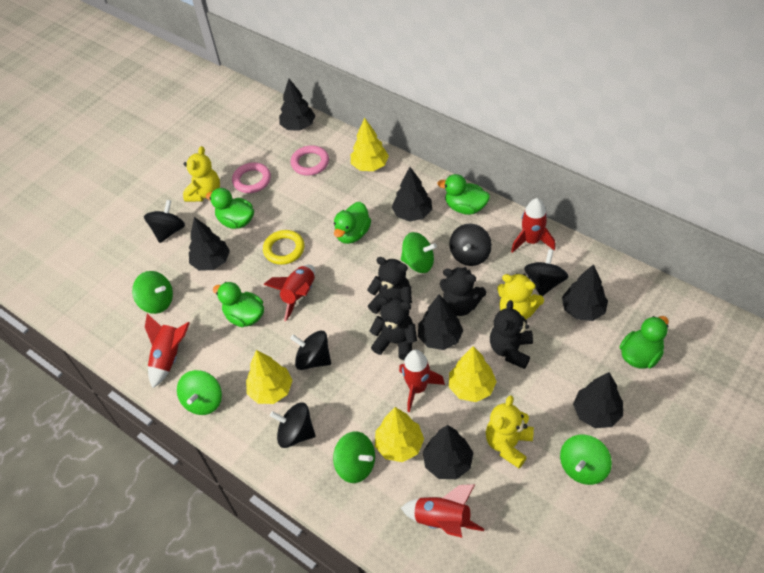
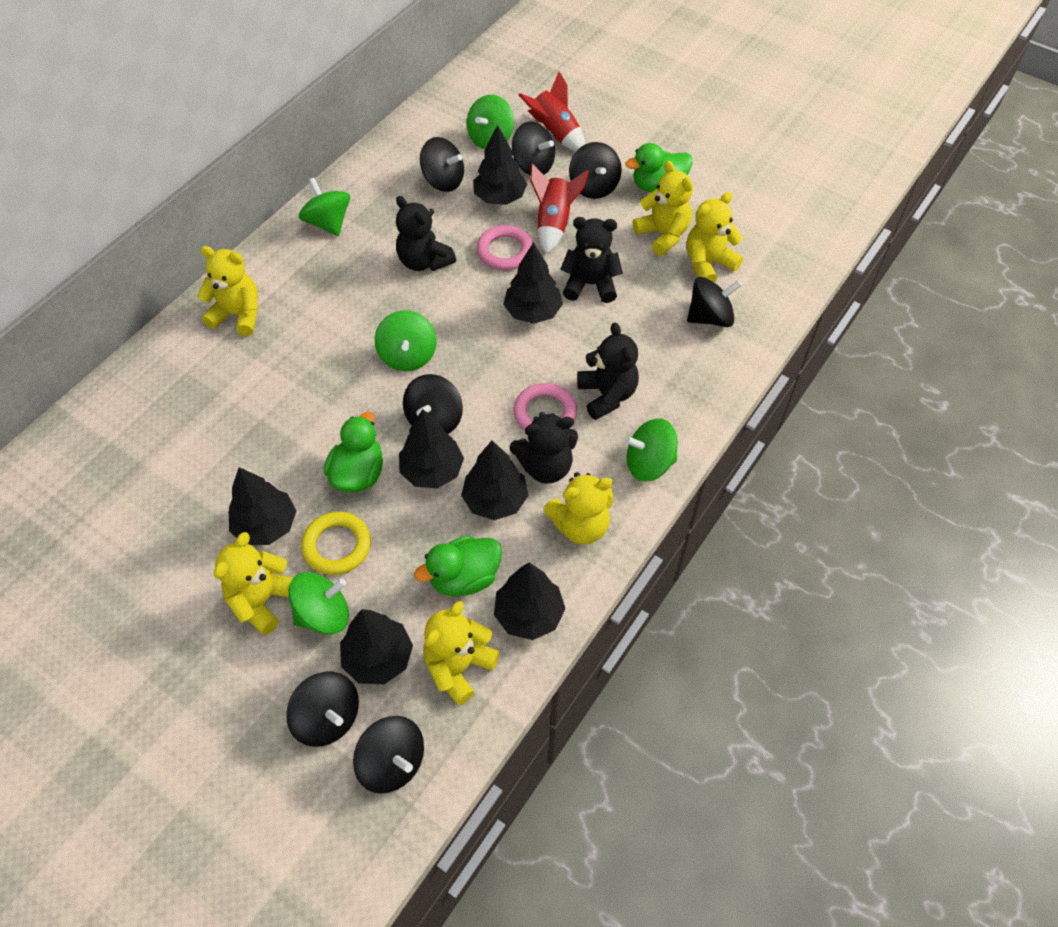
black spinning top: [144,200,185,243] [270,402,316,448] [290,331,331,370] [449,223,492,266] [524,249,569,296] = 5 -> [286,672,359,747] [353,716,424,794] [403,374,463,434] [420,137,464,192] [512,122,555,175] [569,142,622,199] [687,277,742,327] = 7
green duck: [206,188,254,229] [213,282,264,327] [334,202,371,244] [437,174,490,215] [619,316,669,369] = 5 -> [324,412,383,492] [414,536,502,597] [625,143,692,193] = 3
red rocket: [145,313,190,388] [263,265,315,321] [399,350,445,412] [401,484,484,538] [511,198,555,253] = 5 -> [519,72,585,151] [530,164,589,254] = 2
yellow teddy bear: [183,146,220,202] [486,395,534,468] [497,273,544,319] = 3 -> [197,246,258,336] [214,532,293,635] [423,601,500,705] [544,472,613,545] [633,161,693,256] [687,192,743,282] = 6
yellow tree: [246,350,293,404] [351,118,389,171] [375,407,424,462] [449,346,497,402] = 4 -> none = 0

